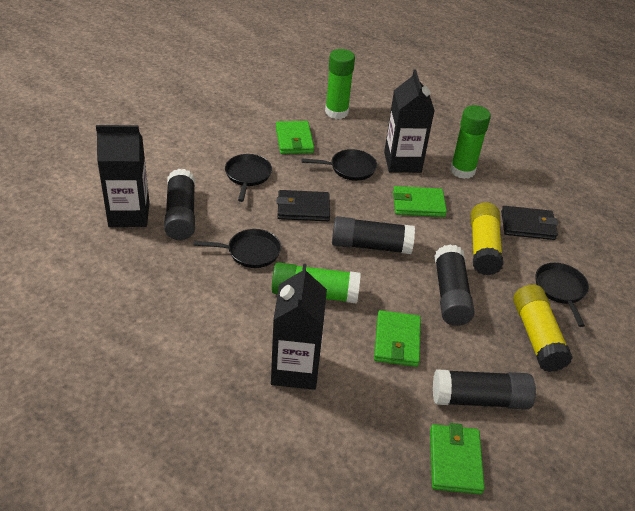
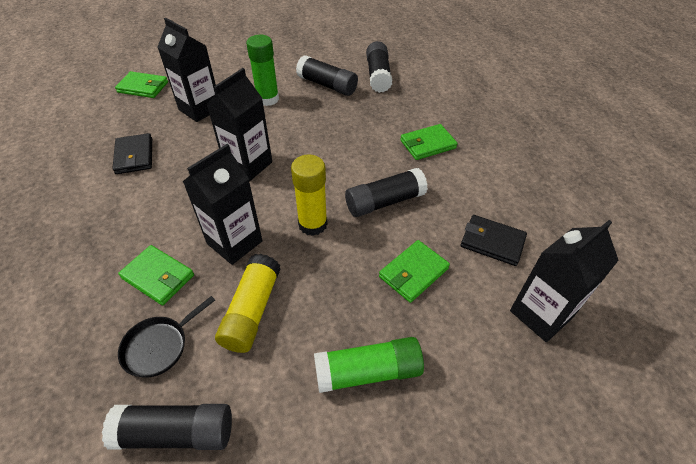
black carton: [96,125,150,227] [271,264,327,390] [384,70,435,173] = 3 -> [158,18,216,122] [183,144,263,265] [207,68,272,181] [510,220,619,342] = 4
black pan: [193,229,281,268] [225,154,272,202] [302,149,377,181] [536,263,589,327] = 4 -> [118,296,215,377] = 1
green glue stick: [272,262,361,304] [325,49,355,119] [450,105,491,179] = 3 -> [246,35,279,106] [314,337,424,393] = 2

